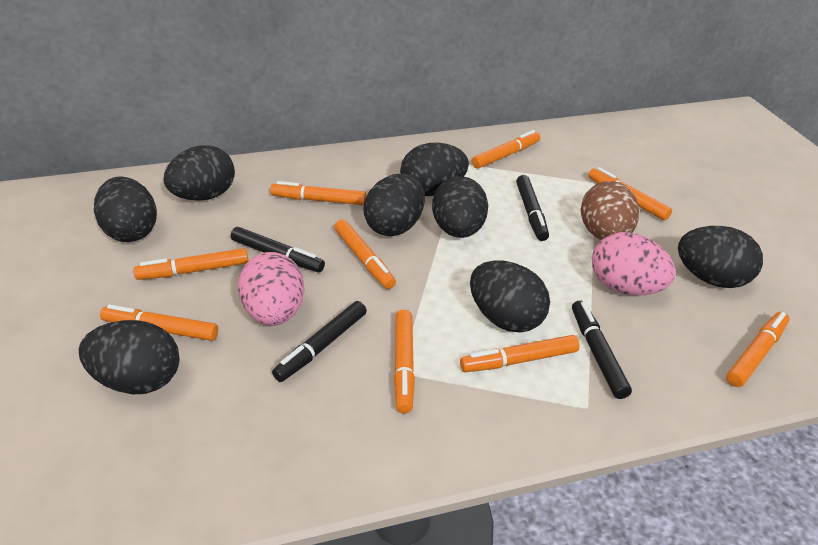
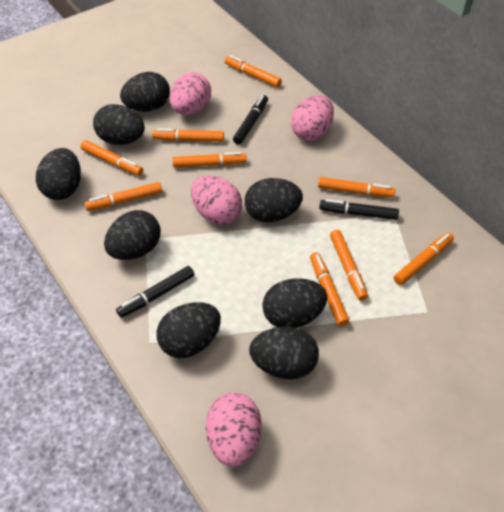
black marker: [231,227,325,272] [272,301,367,382] [516,175,549,241] [572,300,632,399] = 4 -> [116,266,194,318] [233,95,268,144] [319,199,399,220] = 3
brown egg: [581,181,639,240] = 1 -> none = 0
pink egg: [238,252,305,326] [592,232,676,295] = 2 -> [170,73,211,115] [191,175,242,225] [206,392,261,467] [291,95,334,141] = 4

